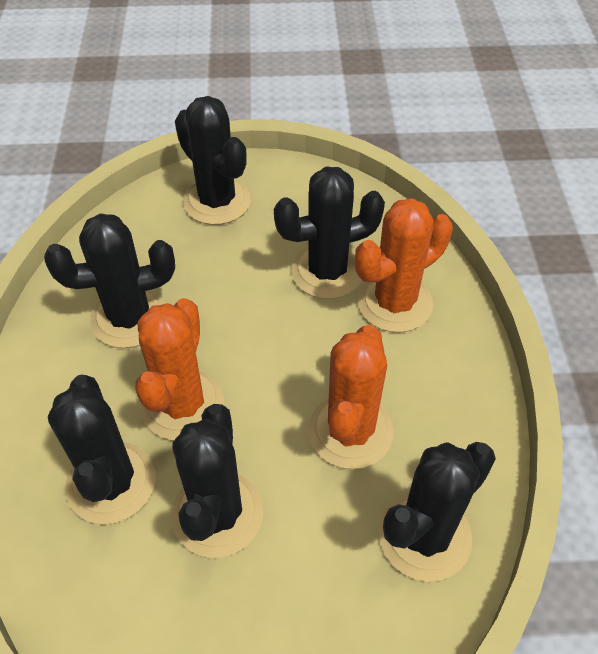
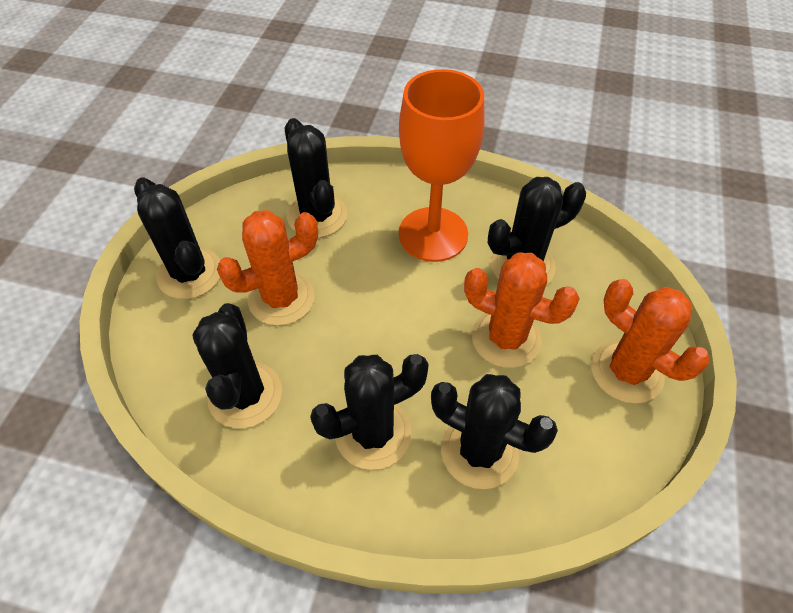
orange goblet: none = 0 -> [399,69,485,262] = 1

